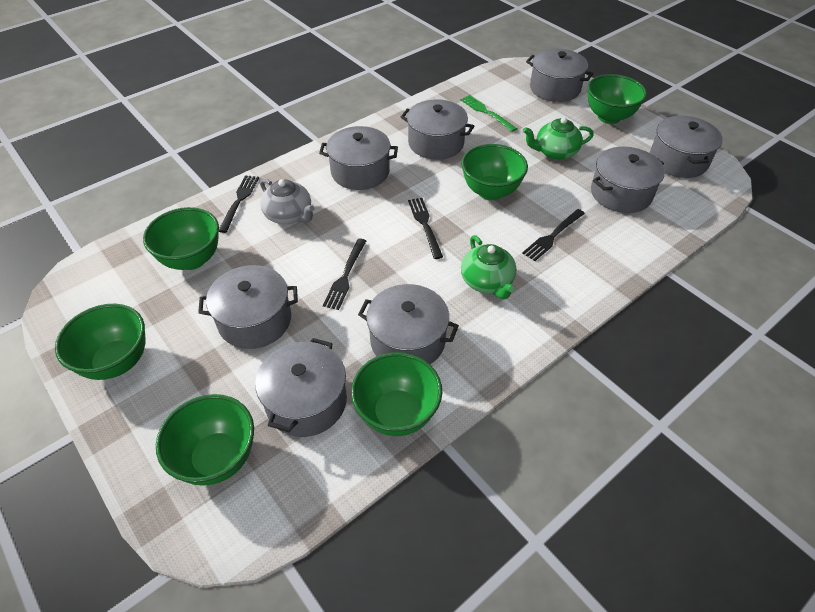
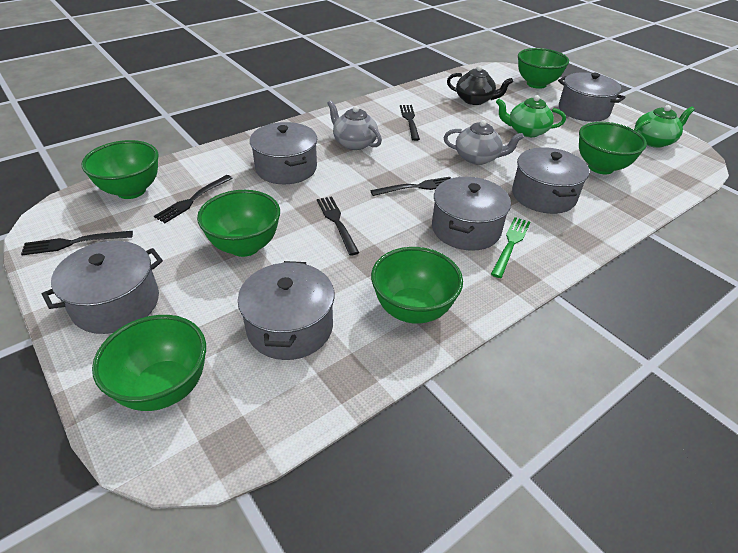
black fork: [219,175,259,233] [323,238,366,310] [408,198,443,259] [522,209,585,261] = 4 -> [21,231,133,255] [154,175,233,223] [317,196,359,256] [370,177,451,196] [400,105,420,141] = 5
black teapot: none = 0 -> [447,65,513,105] = 1
grey pot: [198,265,298,349] [255,338,347,437] [319,126,398,190] [358,284,459,364] [401,99,474,160] [526,49,594,102] [591,147,665,213] [650,116,723,178] = 8 -> [42,241,163,334] [238,261,334,360] [250,122,317,184] [432,177,511,251] [512,147,589,214] [558,72,626,122] = 6
grey teapot: [260,179,315,224] = 1 -> [327,101,382,150] [444,120,524,165] = 2

